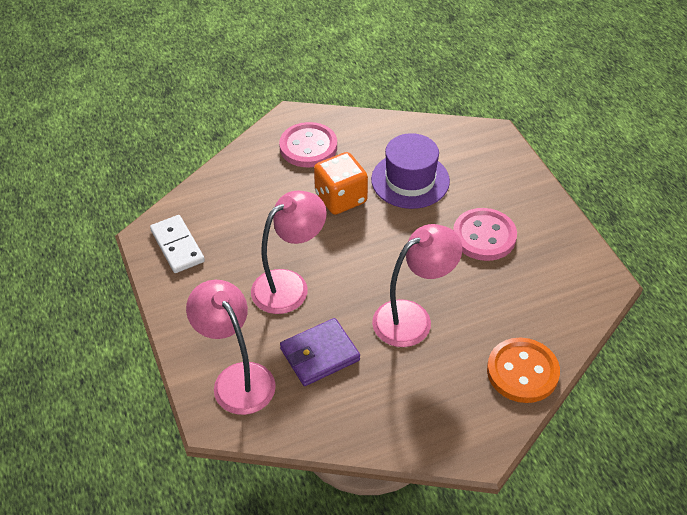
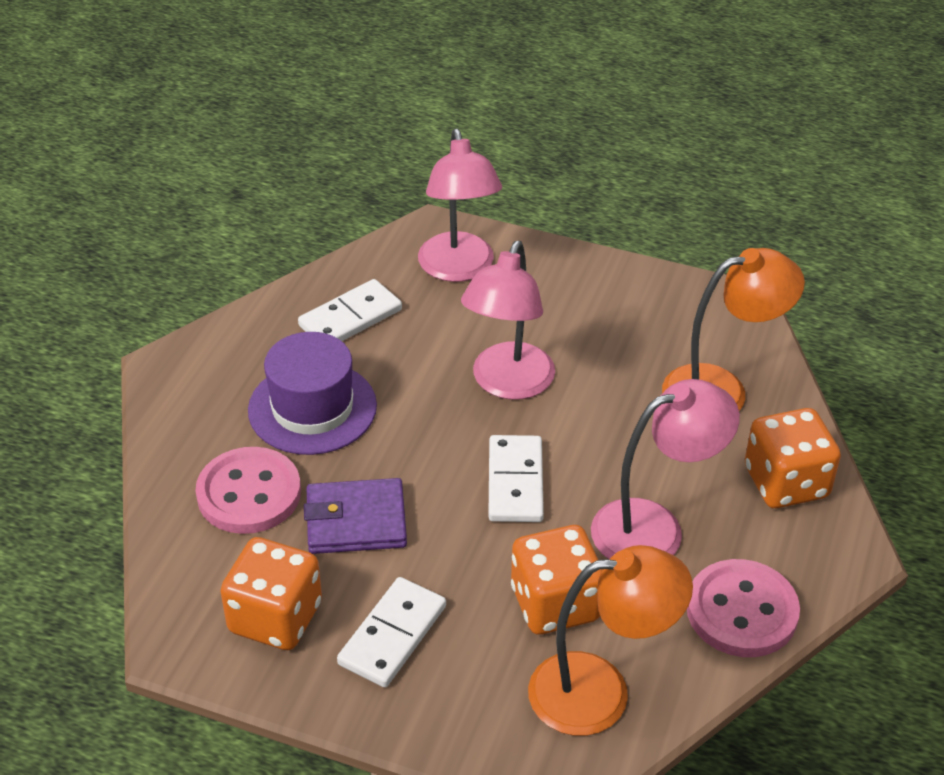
orange button: [487,338,560,403] = 1 -> none = 0
orange dice: [314,152,368,215] = 1 -> [220,537,322,650] [511,525,602,635] [745,408,841,508] = 3
orange lamp: none = 0 -> [528,545,693,736] [662,248,805,410] = 2
white domino: [150,215,205,273] = 1 -> [298,279,402,341] [337,577,446,687] [488,435,544,522] = 3

